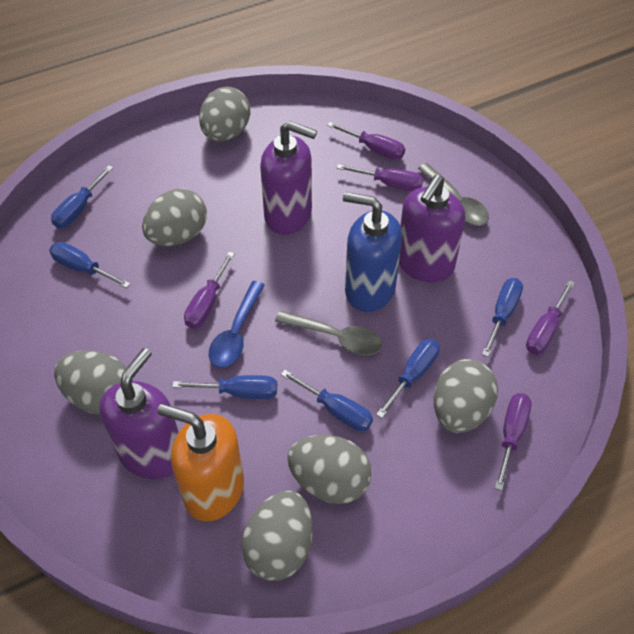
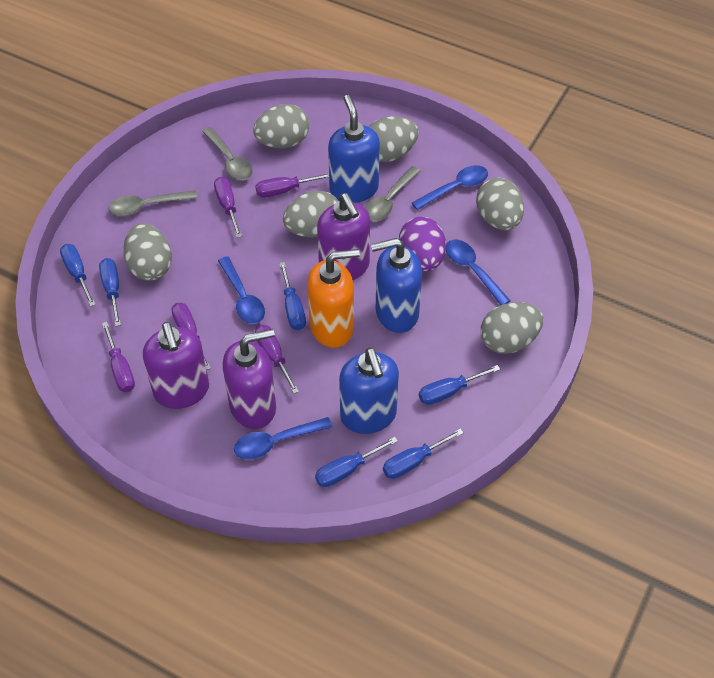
blue soap dispenser: [343,192,402,312] = 1 -> [328,95,380,203] [339,348,399,434] [371,238,422,333] = 3
blue spoon: [209,281,265,368] = 1 -> [218,256,265,324] [234,417,333,459] [412,165,488,210] [446,240,511,305] = 4
grey spoon: [275,311,382,355] [418,163,489,226] = 2 -> [109,190,197,216] [202,127,253,180] [365,166,420,221] = 3
purple egg: none = 0 -> [399,217,446,271] = 1

